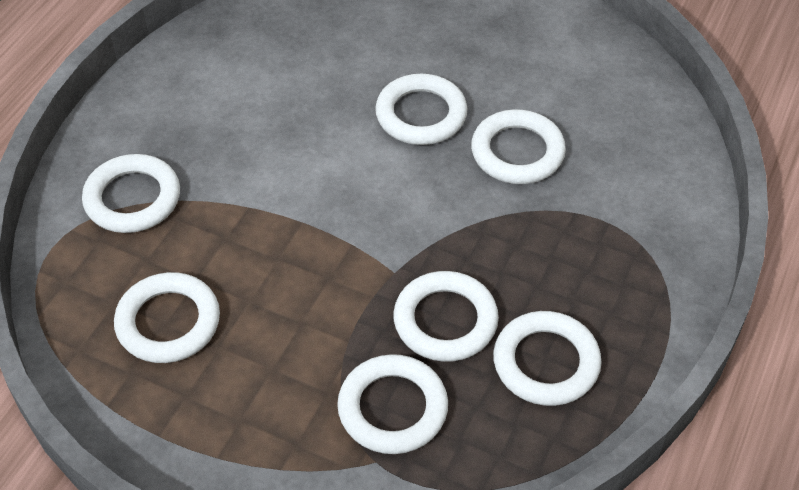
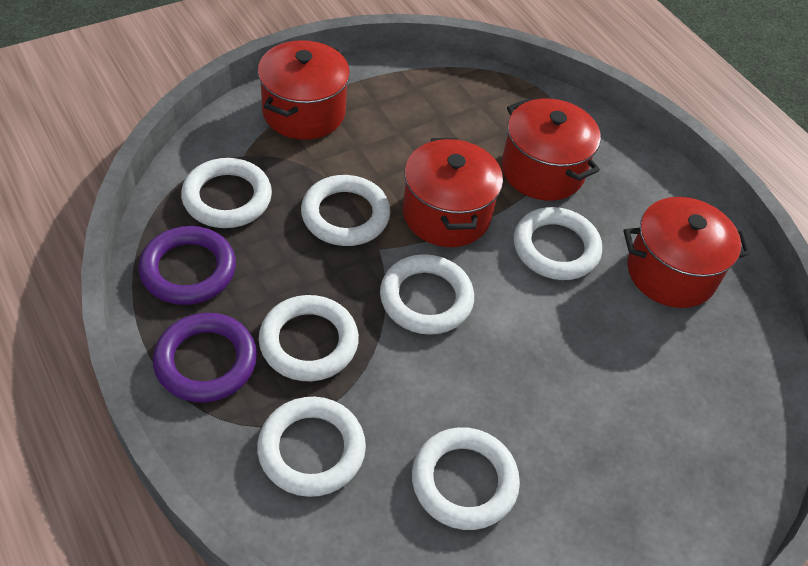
purple ring: none = 0 -> [139,226,236,305] [153,313,257,403] = 2
red pot: none = 0 -> [258,40,350,140] [403,138,503,247] [502,98,601,201] [623,197,751,308] = 4

